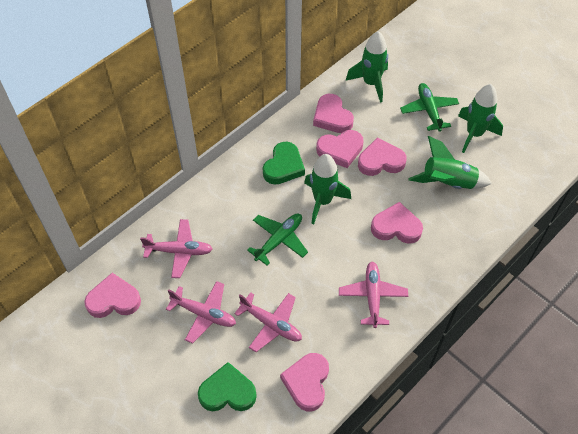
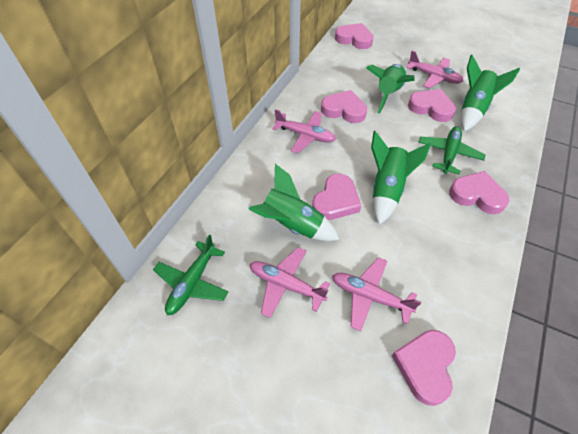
green heart: [198,362,257,411] [263,142,305,184] = 2 -> none = 0

